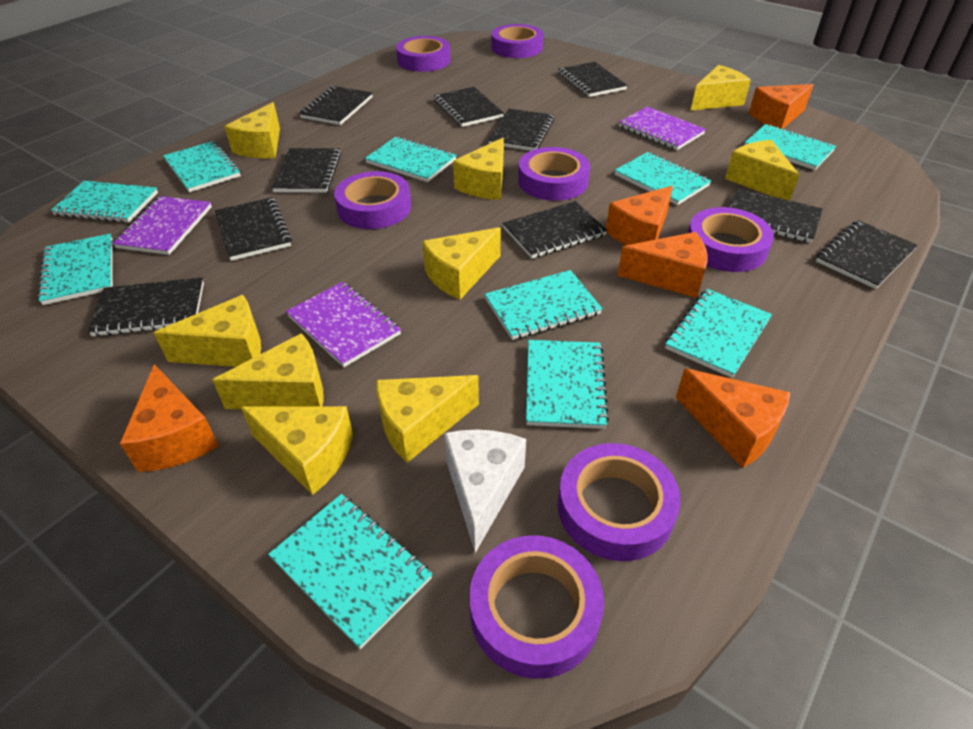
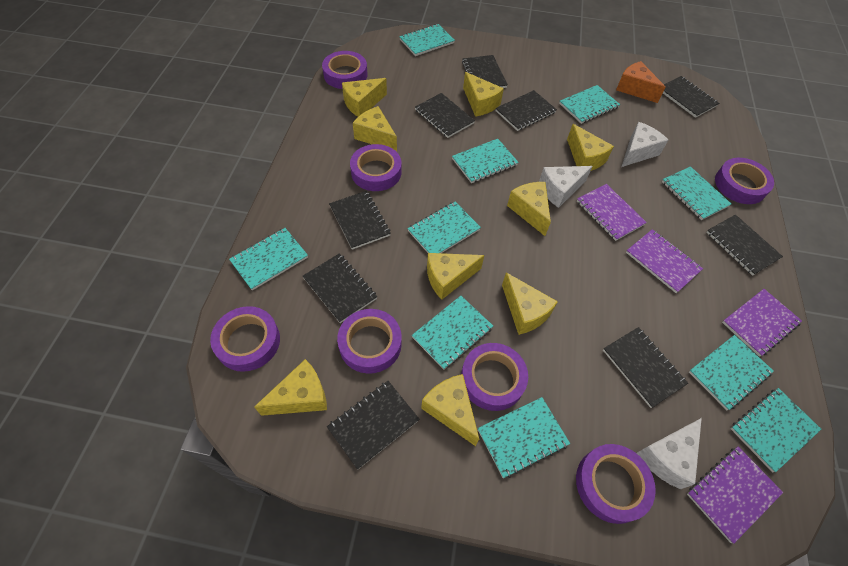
black notebook: [88,277,204,337] [215,197,292,261] [272,148,341,193] [299,86,373,125] [434,87,504,127] [488,109,554,151] [503,201,607,258] [558,62,628,97] [729,188,823,243] [816,220,918,289] = 10 -> [303,253,377,323] [327,381,420,469] [329,191,391,250] [415,93,475,138] [462,55,508,88] [495,90,557,131] [603,327,688,408] [663,76,719,118] [706,214,783,276] = 9
orange cheese: [120,364,219,472] [606,186,673,245] [617,232,707,298] [676,368,790,468] [749,84,813,129] = 5 -> [616,61,666,103] = 1
purple notebook: [112,196,212,255] [286,282,401,367] [619,106,706,150] = 3 -> [577,184,647,241] [626,229,703,293] [687,447,783,544] [722,289,802,357] = 4
white cheese: [444,429,526,553] = 1 -> [539,166,593,208] [622,122,668,167] [636,418,702,489] = 3

